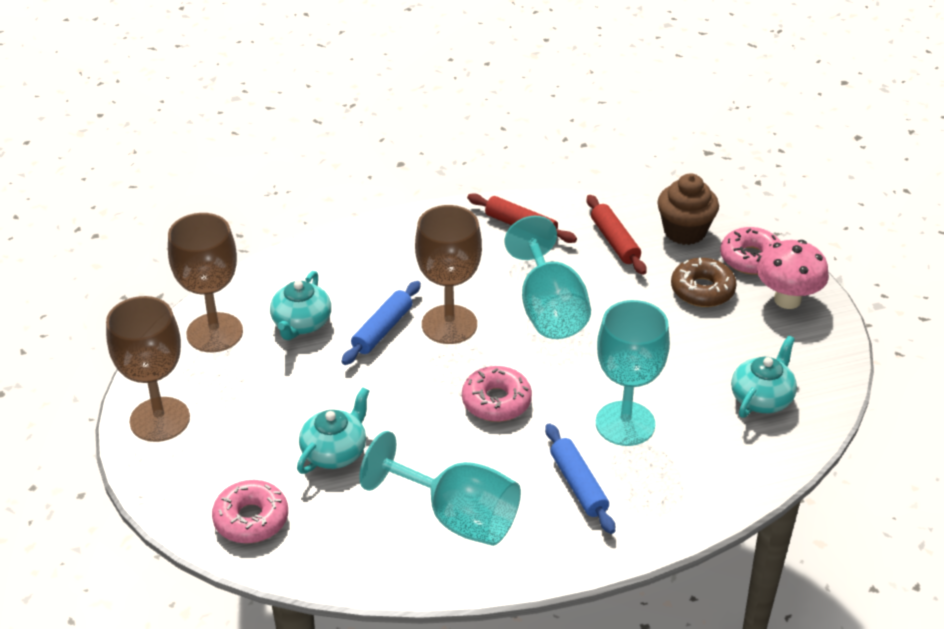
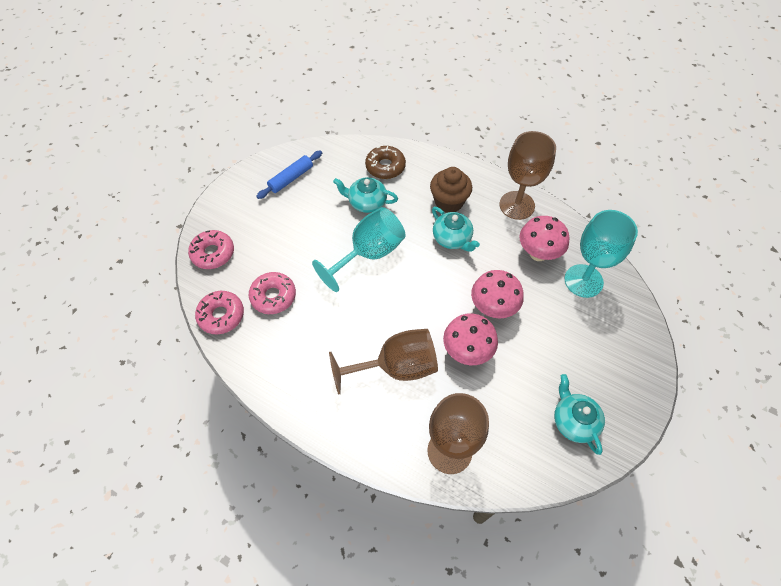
blue rolling pin: [341,281,421,365] [545,423,615,534] = 2 -> [256,150,322,199] = 1
pink mushroom: [757,240,829,309] = 1 -> [443,313,498,365] [471,270,524,318] [520,216,569,261] = 3
red rolling pin: [467,193,577,243] [587,195,647,275] = 2 -> none = 0
turquoise goblet: [359,431,521,546] [505,216,591,339] [596,300,670,446] = 3 -> [312,207,406,292] [565,210,638,298] = 2

